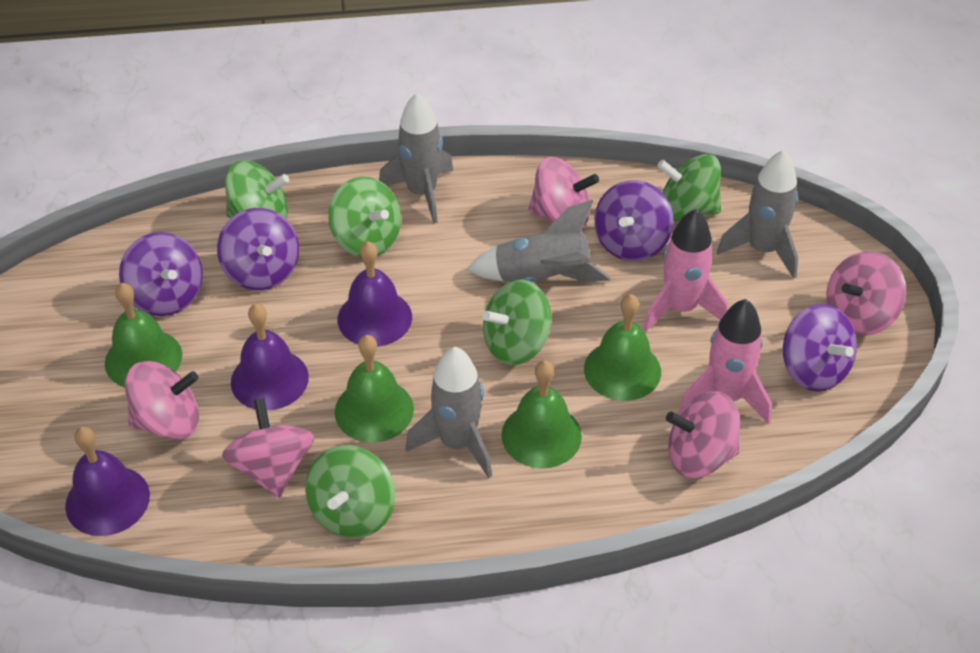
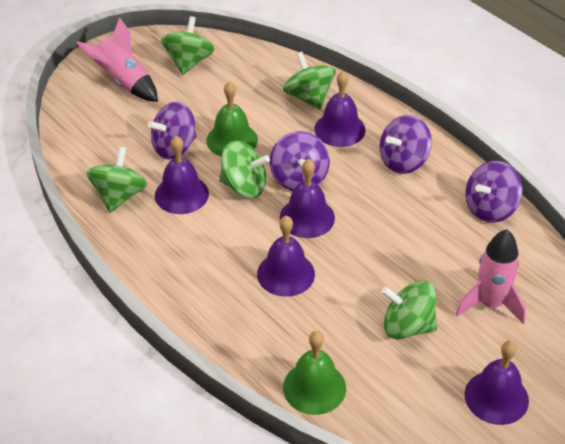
green bell: [105,283,182,387] [335,335,414,442] [501,360,582,468] [584,294,661,401] = 4 -> [206,81,258,156] [283,331,346,415] = 2
grey rocket: [379,93,453,224] [405,347,492,478] [466,200,611,282] [717,150,798,279] = 4 -> none = 0
pink spinning top: [125,361,199,440] [222,398,314,498] [528,157,599,228] [666,391,740,478] [826,251,907,336] = 5 -> none = 0
purple bell: [65,427,150,536] [231,304,309,410] [338,241,412,347] = 3 -> [155,136,209,214] [257,216,315,297] [280,159,335,238] [314,71,366,147] [465,341,529,425] = 5

